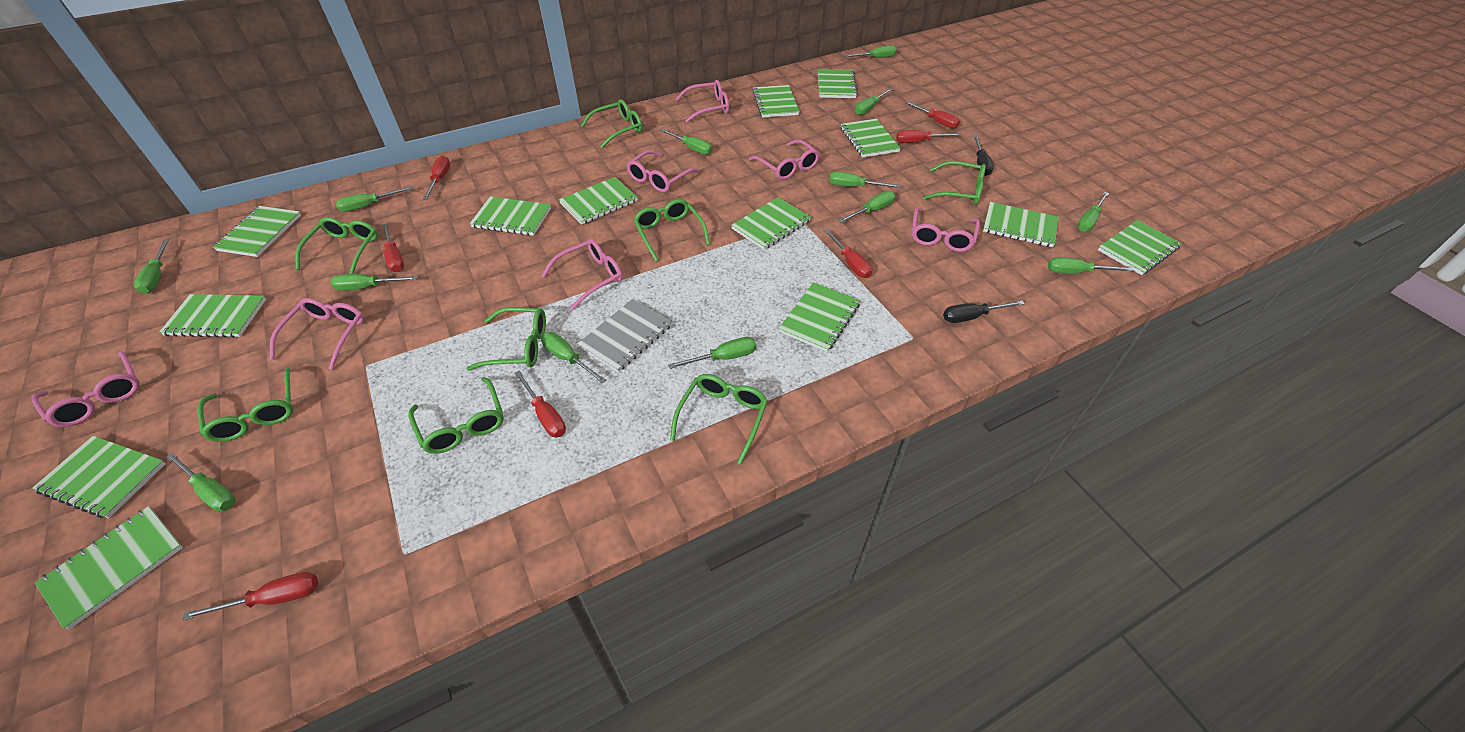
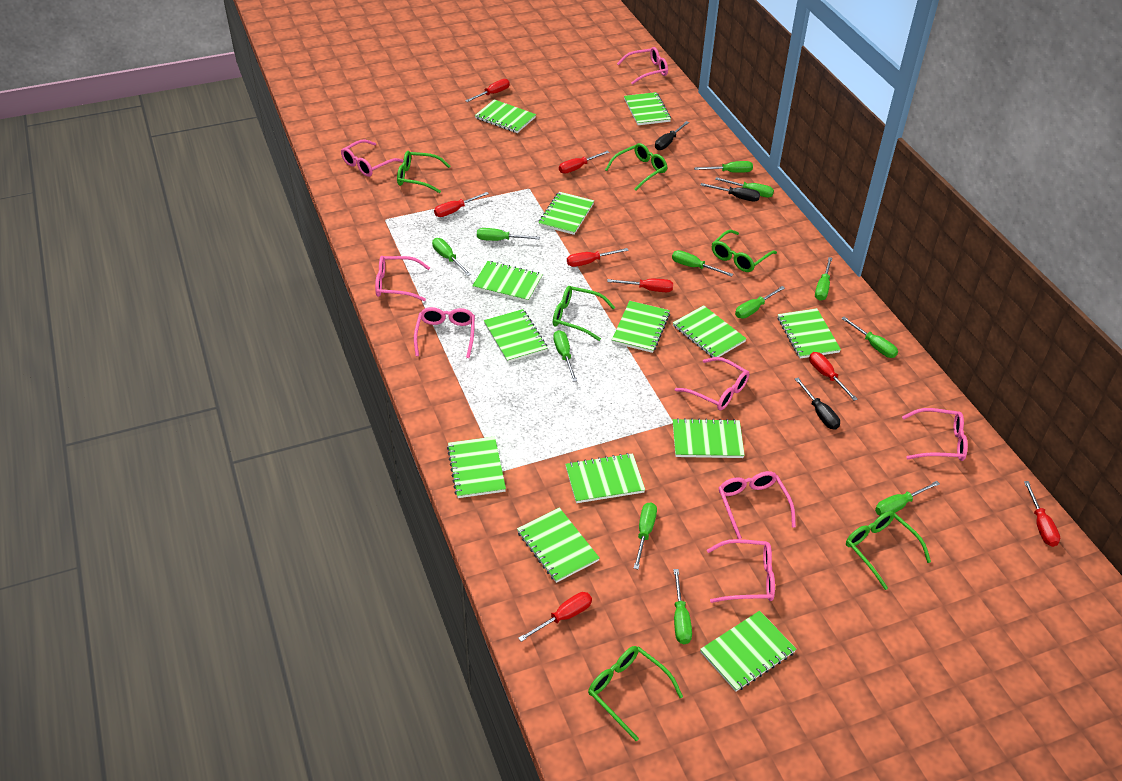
black screwdriver: [943,300,1025,323] [974,135,994,176] = 2 -> [655,121,689,150] [701,183,760,202] [795,378,840,430] = 3
green glasses: [198,368,293,442] [295,217,378,274] [409,377,504,454] [466,307,546,371] [581,100,642,148] [633,199,710,262] [670,374,768,464] [923,161,986,205] = 8 -> [397,151,451,193] [553,286,615,341] [588,646,683,741] [605,143,667,191] [712,230,777,272] [846,511,931,590] = 6
green screwdriver: [134,239,169,294] [166,453,236,512] [331,274,418,291] [336,186,413,212] [541,332,606,384] [659,129,713,155] [668,337,756,369] [829,172,900,188] [839,191,896,223] [844,45,897,58] [855,88,893,115] [1048,257,1133,274] [1077,192,1109,232] = 13 -> [432,238,471,276] [477,228,540,241] [553,330,577,382] [634,502,657,569] [672,250,733,277] [673,569,692,644] [694,161,753,173] [715,177,774,198] [735,286,785,319] [815,257,832,301] [841,317,898,358] [875,481,940,516] = 12
grey notebook: [577,299,672,372] = 1 -> none = 0
pink glasses: [31,351,140,427] [270,298,364,370] [542,239,622,310] [627,150,700,192] [676,80,729,123] [749,139,820,180] [912,208,980,252] = 7 -> [341,140,403,177] [375,256,430,301] [414,307,475,358] [617,47,668,85] [675,357,749,410] [707,539,775,603] [719,471,796,539] [902,408,968,461] = 8
red screwdriver: [183,572,318,620] [382,223,404,272] [423,156,450,200] [514,370,566,437] [824,229,872,278] [896,130,961,143] [905,101,960,129] = 7 -> [434,192,489,217] [465,79,510,102] [518,592,592,642] [559,150,609,173] [567,248,629,267] [607,279,673,292] [809,352,858,401] [1024,481,1060,547] = 8

